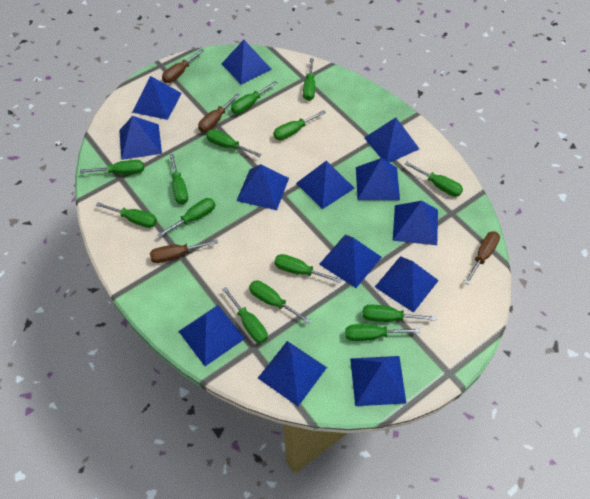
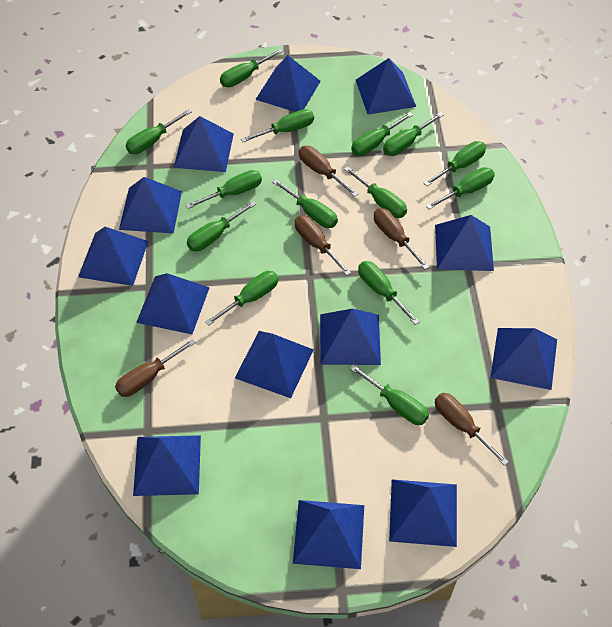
brown screwdriver: [150,239,218,263] [162,49,204,83] [198,94,240,132] [464,231,500,284] = 4 -> [115,339,196,397] [295,215,351,276] [299,146,359,197] [374,208,429,270] [435,393,509,466] = 5

